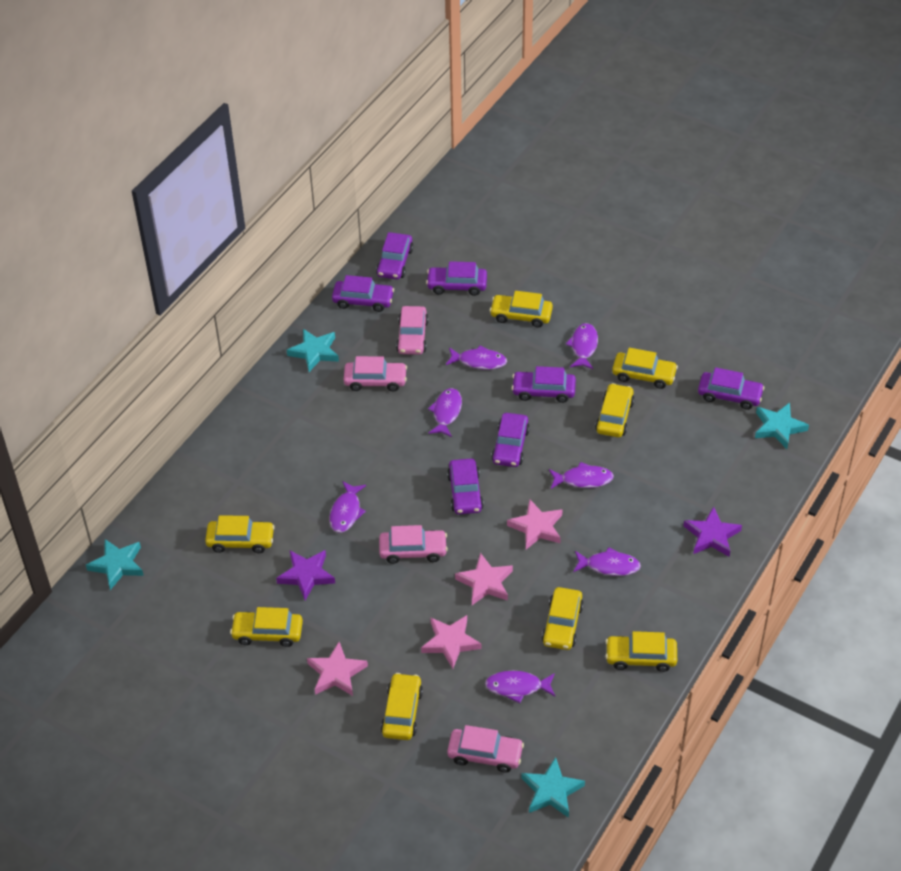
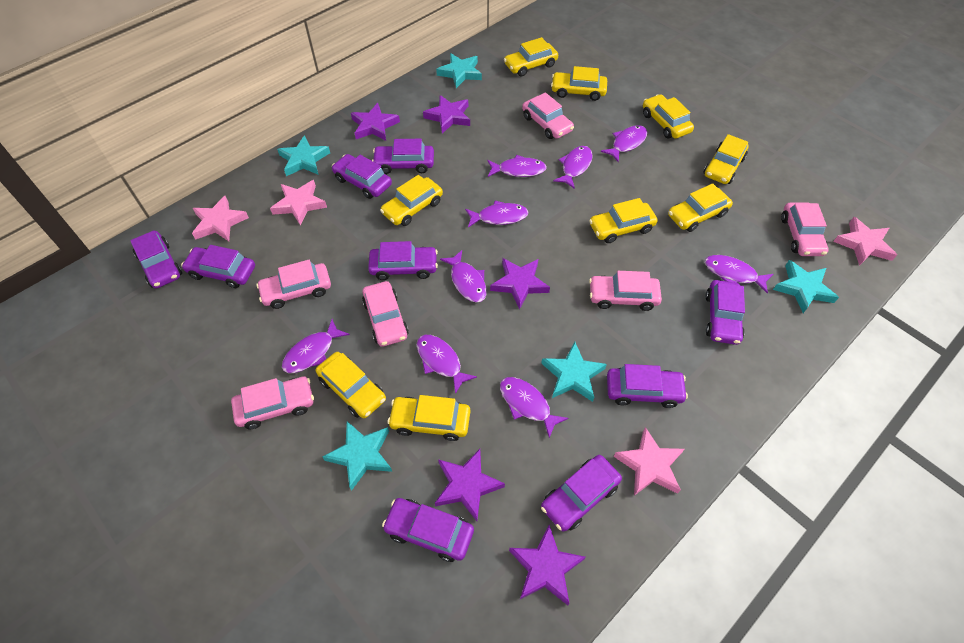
pink car: [344,356,407,391] [379,525,448,564] [396,306,429,355] [447,725,524,773] = 4 -> [231,376,314,429] [256,260,331,309] [362,281,409,347] [522,92,574,139] [589,271,662,311] [781,203,829,256] = 6
purple car: [332,275,394,312] [376,232,413,279] [426,261,487,296] [447,459,484,514] [491,413,530,467] [512,366,576,403] [698,367,765,410] = 7 -> [130,230,182,288] [181,245,255,288] [332,154,392,199] [368,241,438,280] [372,139,434,174] [382,498,474,562] [541,455,622,532] [607,364,688,408] [706,280,745,345] = 9
purple fish: [330,481,366,533] [428,388,462,437] [446,345,507,370] [485,671,555,703] [549,462,614,489] [566,323,598,369] [573,547,641,576] = 7 -> [282,319,350,373] [417,335,477,394] [440,250,487,303] [465,200,529,227] [487,155,547,177] [500,377,568,438] [553,146,593,189] [601,125,647,162] [705,255,773,293] = 9
purple star: [276,550,335,600] [684,507,742,557] = 2 -> [351,103,400,141] [423,95,470,133] [435,449,505,521] [490,258,550,310] [509,525,586,605] = 5
turquoise star: [86,539,144,590] [287,329,339,372] [521,757,585,818] [755,402,809,449] = 4 -> [277,135,330,176] [322,421,392,491] [436,53,482,88] [541,342,607,402] [773,260,839,313] = 5
yellow car: [205,515,275,553] [230,607,303,647] [381,673,423,740] [490,291,553,328] [542,587,584,650] [595,383,635,437] [605,631,677,672] [612,348,678,389] = 8 -> [316,352,386,418] [380,175,443,226] [388,395,470,441] [504,37,558,76] [551,66,607,101] [589,198,658,243] [643,94,694,139] [668,183,733,232] [704,134,749,184] = 9

